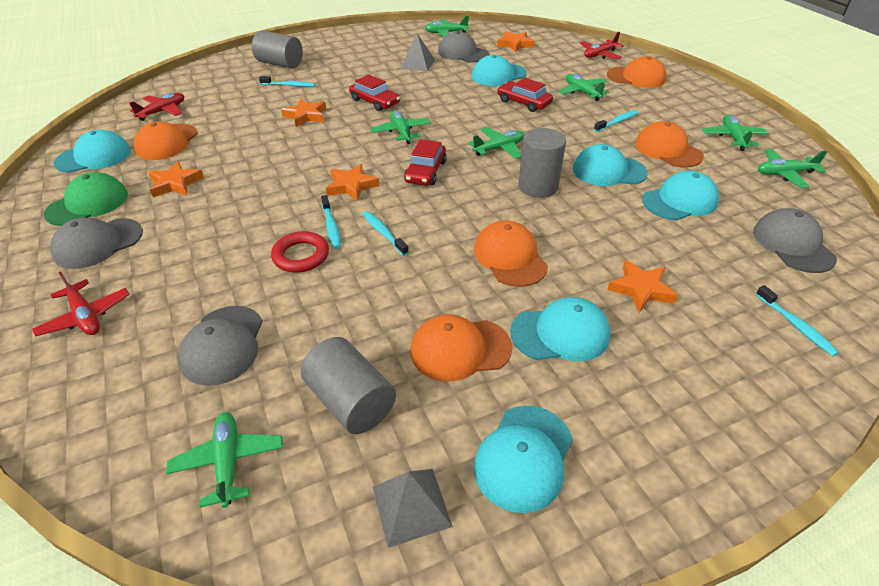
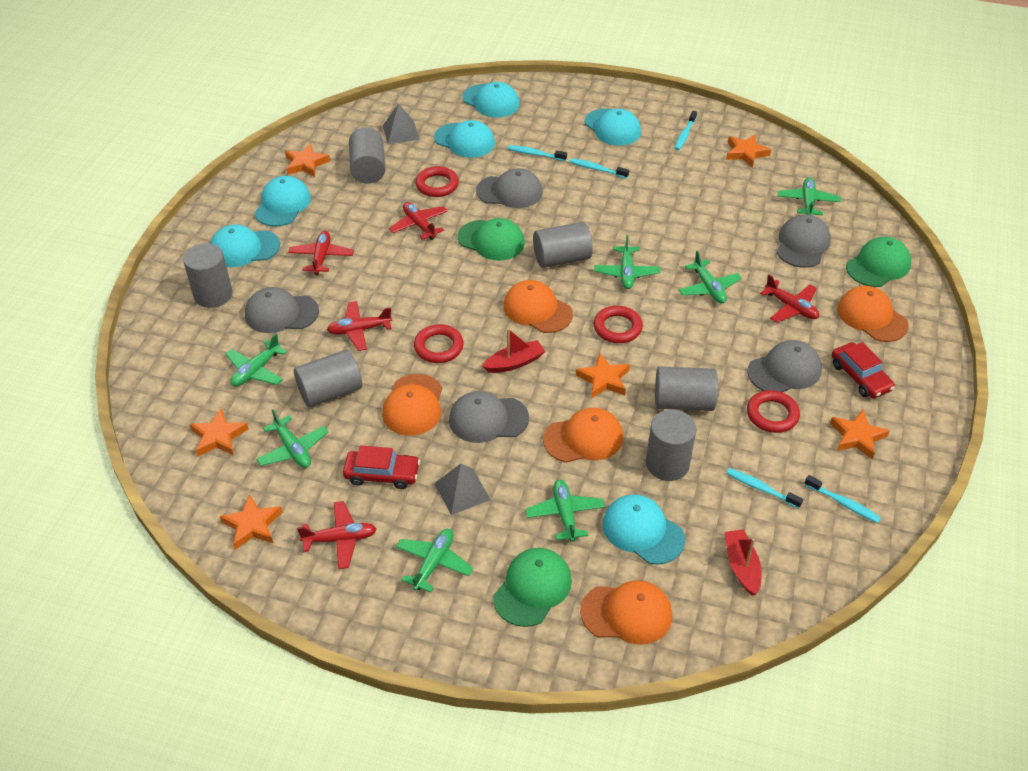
green cap: [44,172,128,226] = 1 -> [457,218,525,261] [493,548,572,627] [846,237,911,287] = 3
grey cap: [50,218,143,269] [178,306,263,386] [438,31,489,63] [753,208,837,273] = 4 -> [245,287,319,333] [449,391,529,443] [476,168,543,208] [747,340,822,392] [777,214,831,268] = 5
grey cylinder: [252,31,303,68] [301,337,396,434] [518,128,566,198] = 3 -> [183,243,233,308] [294,349,362,407] [349,127,386,184] [533,222,593,268] [646,410,696,481] [655,366,718,411] = 6
orange star: [148,161,204,197] [281,98,326,127] [326,164,379,202] [497,32,535,52] [607,260,678,313] = 5 -> [190,409,249,456] [220,494,283,550] [285,143,330,177] [576,353,630,399] [726,134,771,168] [830,410,890,460] = 6
red boat: none = 0 -> [482,329,545,373] [724,529,762,596] = 2
red car: [349,74,400,111] [404,139,447,186] [497,78,553,112] = 3 -> [343,446,420,489] [832,342,895,399] = 2
red plane: [32,271,130,337] [129,93,184,121] [580,32,624,59] = 3 -> [288,231,354,275] [297,501,376,569] [327,301,392,351] [389,202,448,240] [760,274,819,323] = 5
red ring: [271,231,329,273] = 1 -> [414,324,464,363] [415,166,459,197] [593,306,643,343] [747,390,800,433] = 4

